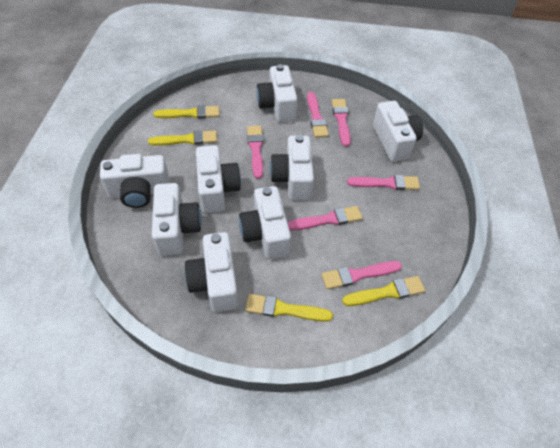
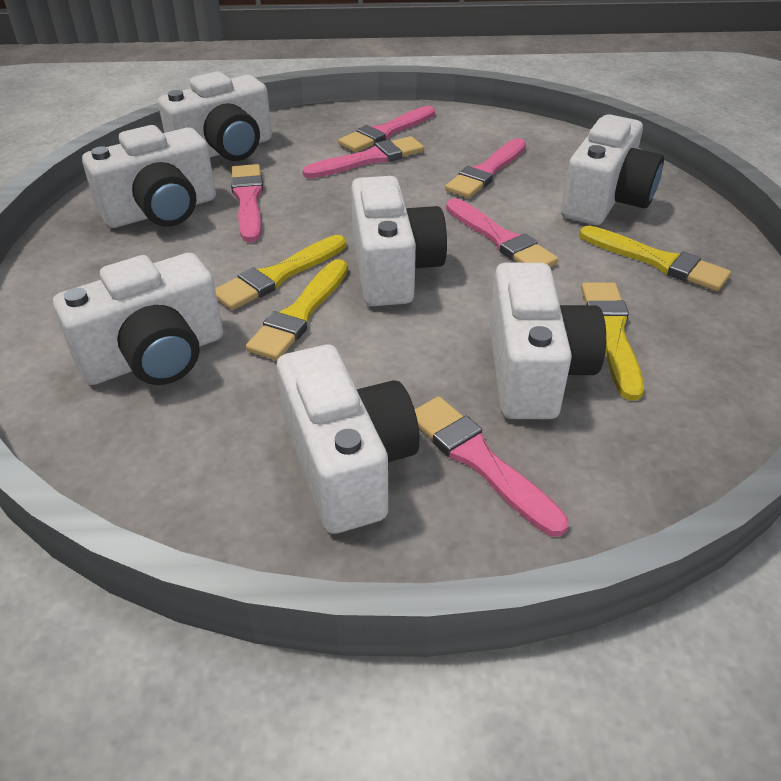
white camera: [100,154,169,208] [152,183,201,256] [185,232,238,312] [196,145,241,213] [239,186,291,259] [257,64,297,122] [270,135,314,200] [373,101,423,162] = 8 -> [53,253,223,385] [82,125,216,228] [158,71,272,161] [277,345,420,534] [351,176,447,306] [489,263,606,419] [561,114,664,225] = 7

